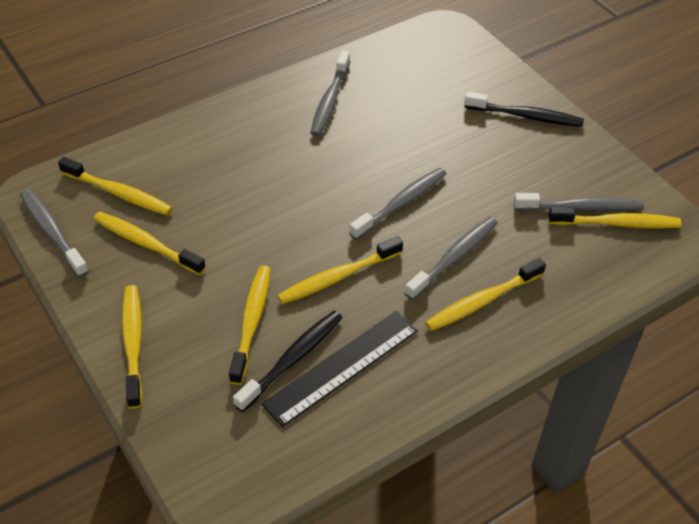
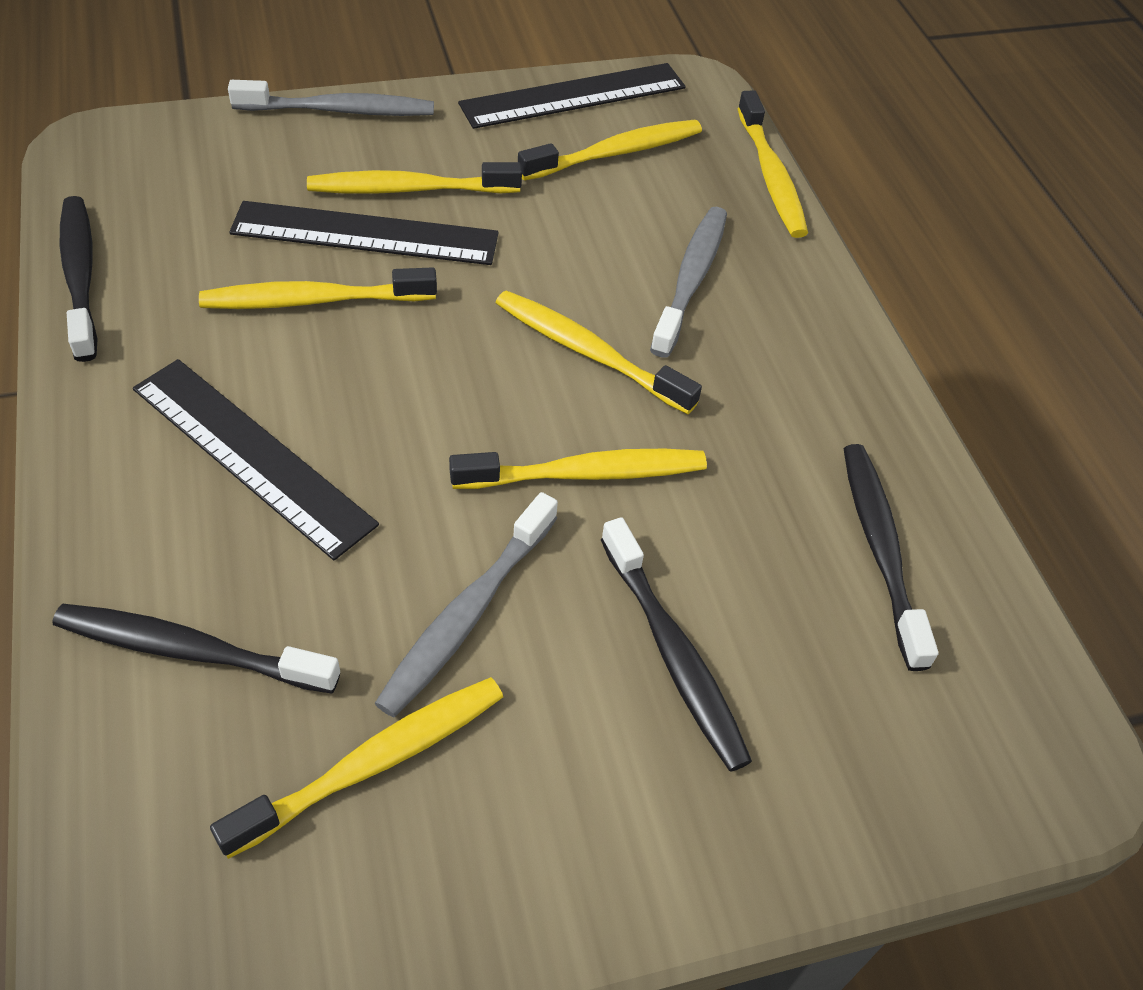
black ruler: [262,311,418,427] = 1 -> [133,359,379,560] [229,201,499,265] [458,63,686,129] = 3
black toothbrush: [233,311,342,412] [464,92,584,127] = 2 -> [52,604,340,694] [60,196,97,362] [601,517,752,772] [843,444,938,671] = 4
grey toothbrush: [20,189,89,278] [310,50,350,136] [349,167,447,240] [404,217,498,300] [514,193,644,211] = 5 -> [228,80,434,116] [374,492,558,717] [650,207,727,358] = 3

